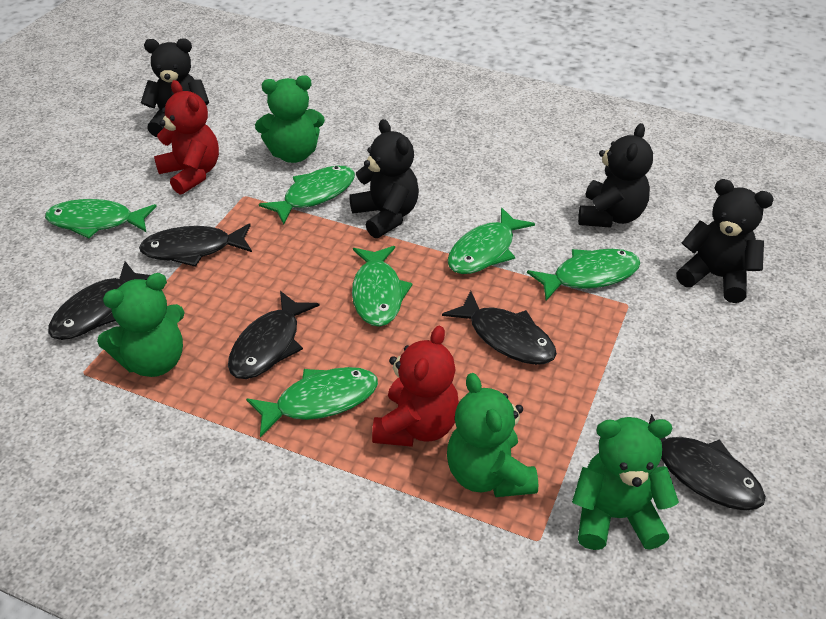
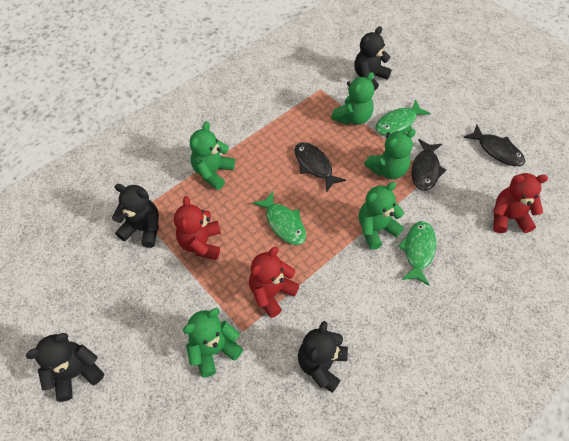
black fish: [48,261,150,340] [139,223,252,267] [228,291,320,379] [442,291,557,365] [649,414,766,510] = 5 -> [295,142,346,192] [411,139,446,191] [463,125,525,166] = 3
green fish: [45,199,157,239] [246,367,378,438] [259,166,355,225] [352,246,413,327] [447,207,535,274] [527,249,640,301] = 6 -> [252,191,306,245] [376,100,431,135] [398,221,436,286] = 3
green teddy bear: [97,273,185,377] [255,75,325,163] [447,373,538,497] [572,417,679,550] = 4 -> [183,308,243,377] [190,121,235,190] [331,72,374,125] [359,182,404,250] [364,129,416,179] = 5
red teddy bear: [154,80,219,195] [372,326,459,447] = 2 -> [174,196,221,260] [249,246,300,318] [493,173,548,233] = 3

